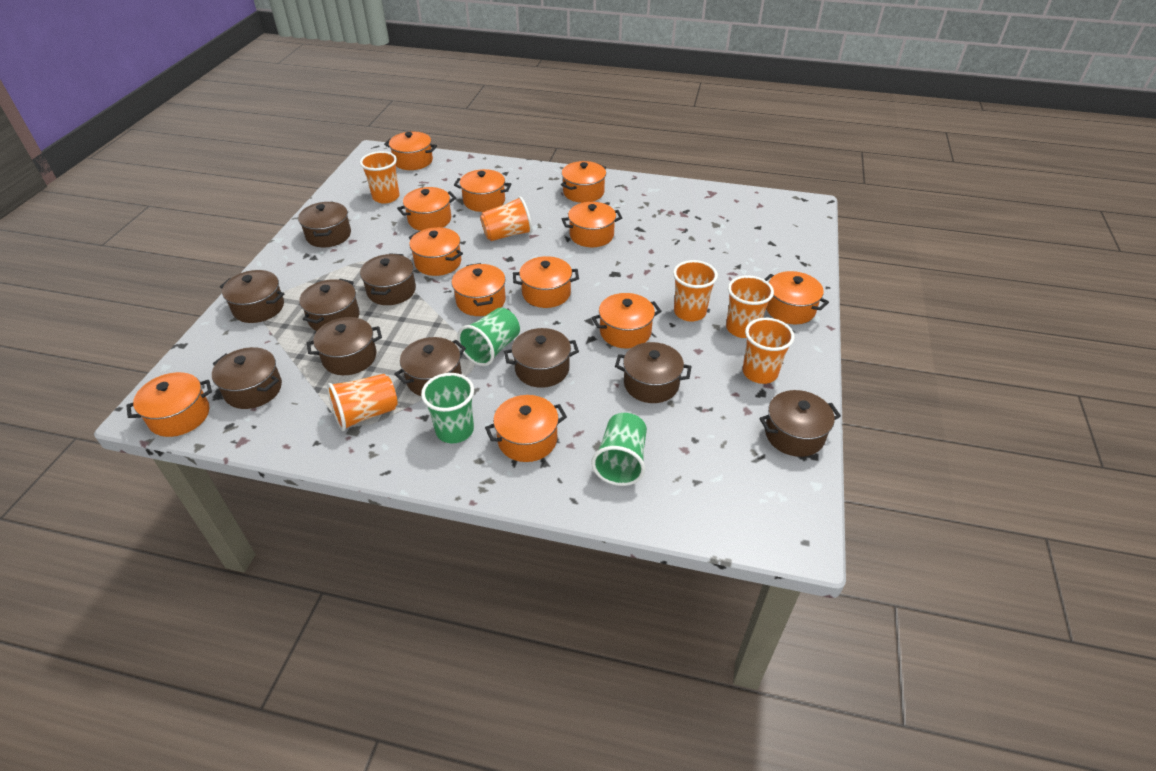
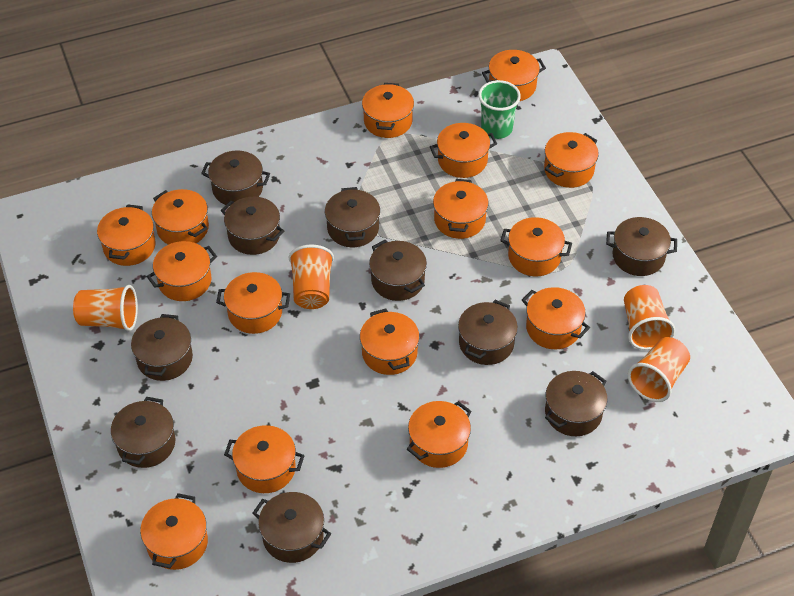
green cup: [421,373,474,443] [457,308,520,366] [591,413,647,486] = 3 -> [478,80,521,139] = 1
orange cup: [327,374,397,431] [360,151,399,204] [480,196,532,241] [673,260,718,322] [726,275,774,338] [743,318,795,384] = 6 -> [73,285,138,331] [289,245,334,309] [624,285,675,350] [628,337,690,402] = 4
orange pot: [126,372,212,437] [384,132,437,170] [397,187,456,231] [409,227,463,276] [452,263,506,316] [454,169,511,212] [485,395,567,462] [513,256,579,308] [561,161,606,203] [562,202,622,247] [591,293,661,349] [764,271,829,324] = 12 -> [97,204,156,266] [140,493,208,570] [147,241,217,301] [152,189,209,245] [216,272,290,334] [224,425,305,493] [360,309,420,375] [362,83,414,138] [407,401,472,468] [430,123,497,178] [433,179,489,239] [482,50,546,101] [500,217,572,276] [522,287,590,349] [544,132,599,188] = 15

